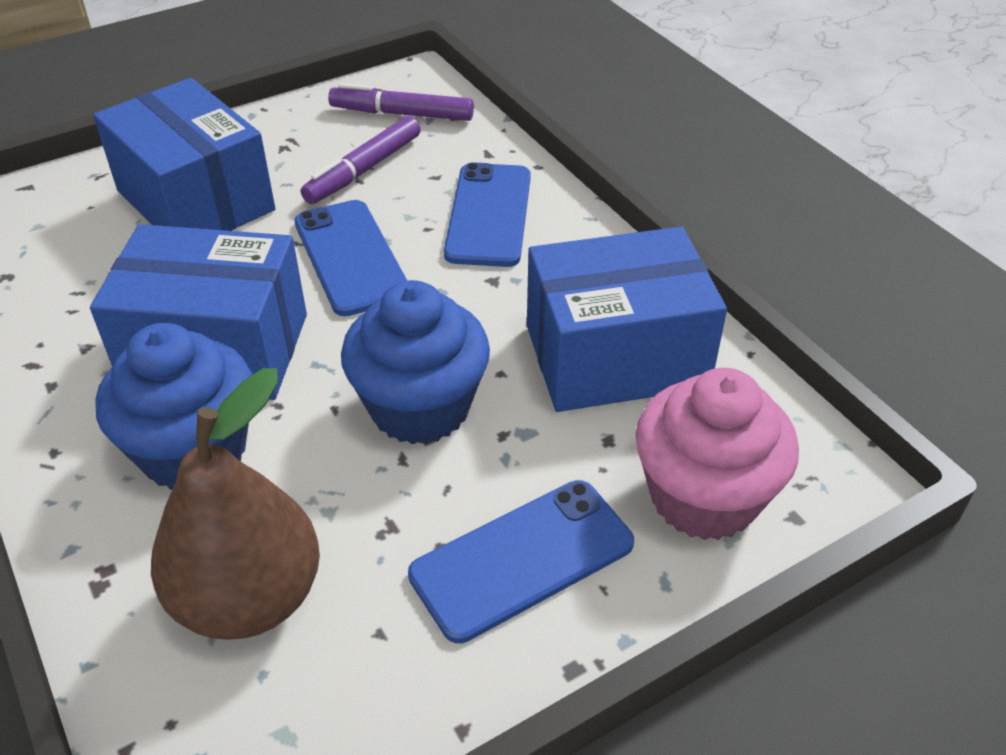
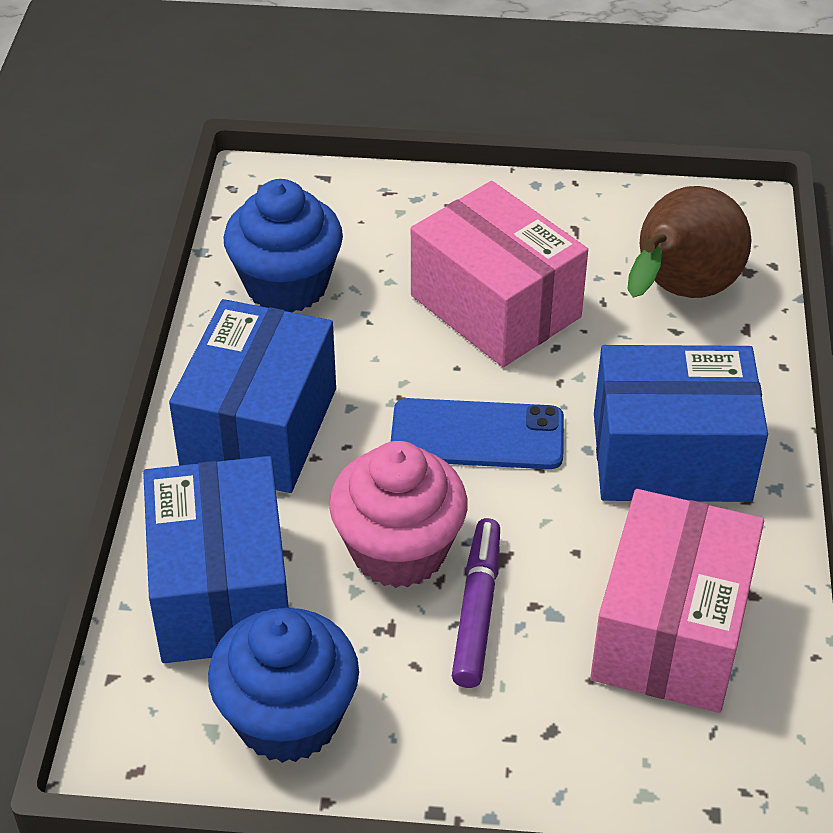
blue phone: [294,200,407,316] [408,480,634,643] [444,162,531,267] = 3 -> [391,398,564,469] = 1
pink box: none = 0 -> [411,181,588,367] [590,489,764,713] = 2
purple marker: [301,116,421,204] [328,83,474,121] = 2 -> [452,518,500,688] = 1

